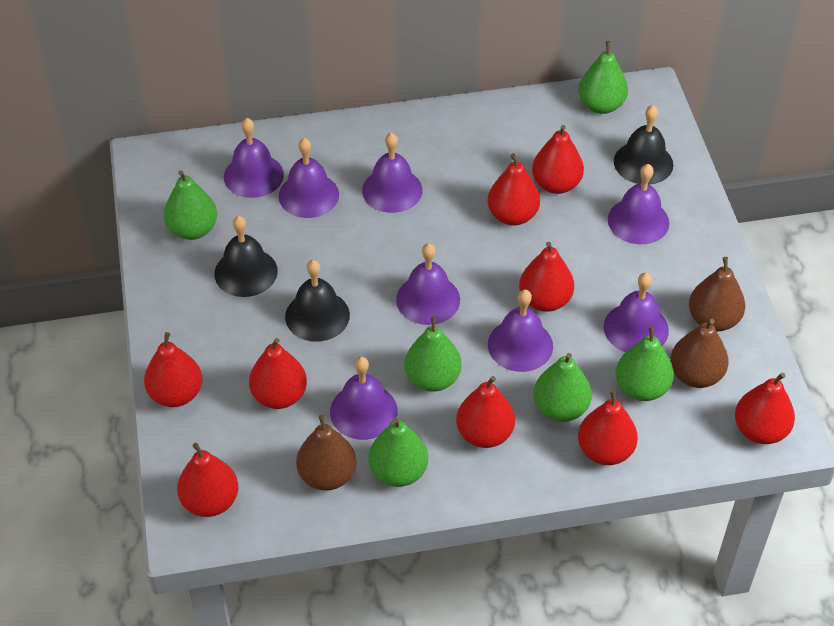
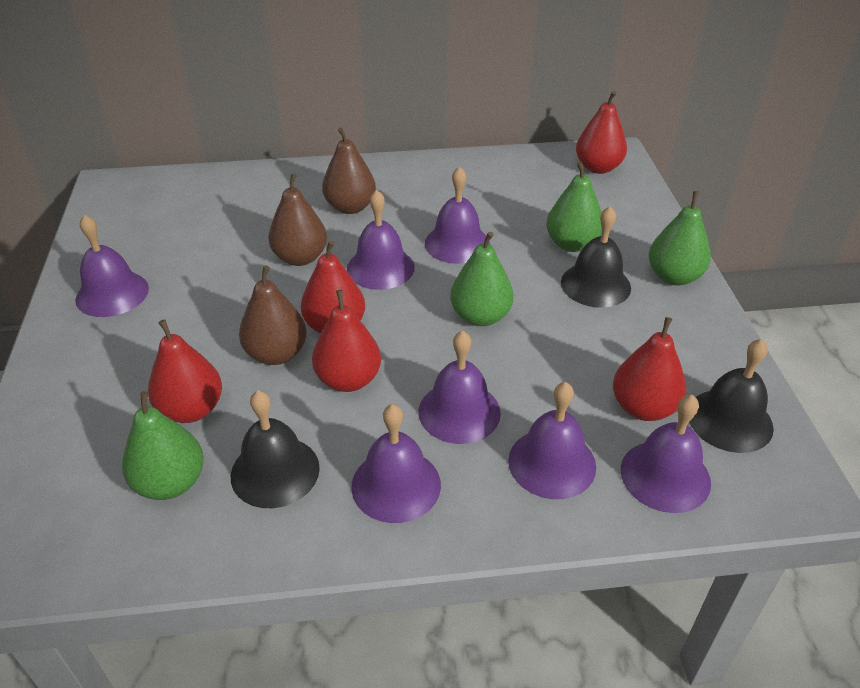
green pear: [164,170,217,240] [368,418,428,487] [404,316,462,392] [533,353,592,422] [578,41,628,114] [616,326,674,401] = 6 -> [122,391,204,500] [450,232,514,326] [546,162,602,252] [649,191,711,285] = 4
purple bell: [224,118,284,198] [279,138,339,218] [330,357,398,440] [362,133,423,213] [396,243,460,325] [488,290,553,372] [604,273,669,352] [608,164,669,244] = 8 -> [75,215,149,317] [347,190,415,290] [351,404,441,523] [419,330,501,444] [425,166,490,264] [508,382,596,499] [621,395,711,513] = 7
red pear: [144,332,203,407] [177,443,238,517] [249,338,307,409] [456,376,515,448] [488,153,540,226] [519,242,574,312] [532,125,584,194] [578,390,638,465] [735,372,795,444] = 9 -> [148,319,222,423] [301,241,365,334] [312,290,381,392] [576,91,627,174] [613,317,687,421] = 5

